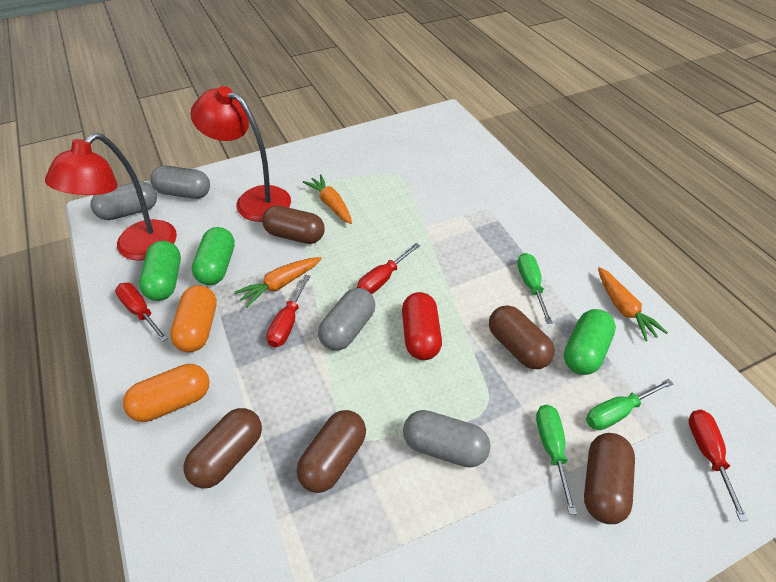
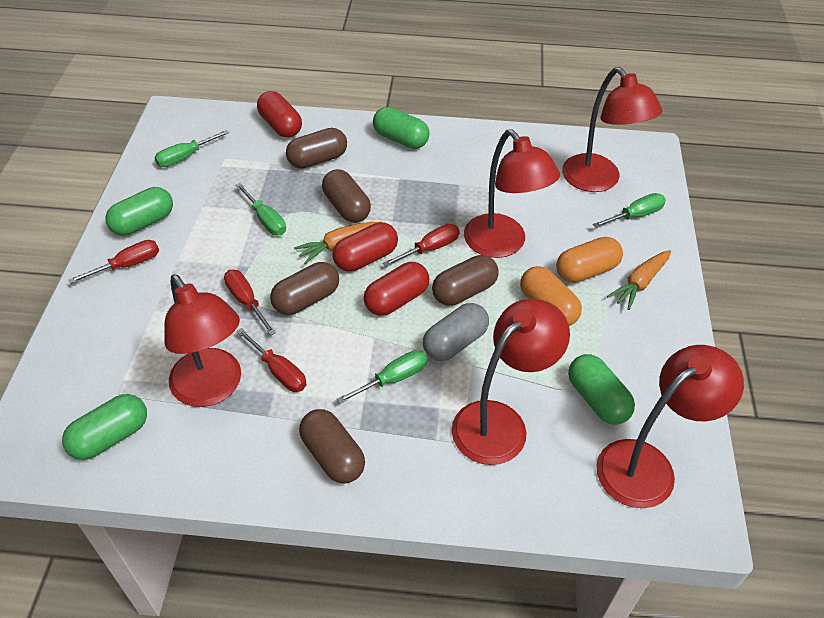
green capsule: [139,241,181,301] [191,227,235,285] [564,309,616,375] = 3 -> [62,394,147,460] [105,187,173,236] [373,107,430,149] [568,354,635,425] = 4
green screwdriver: [517,253,553,324] [536,404,577,515] [586,379,673,430] = 3 -> [154,130,229,167] [236,183,286,235] [337,350,427,404] [593,193,666,228] = 4
grey capsule: [90,181,157,220] [150,166,210,199] [318,288,375,351] [403,410,490,468] = 4 -> [423,303,489,361] = 1
orange carrot: [235,257,322,308] [303,174,352,224] [598,267,668,341] = 3 -> [294,222,379,264] [607,250,671,310] = 2
red capsule: [402,292,442,360] = 1 -> [257,91,302,138] [333,222,398,272] [364,262,429,316] = 3
red lamp: [45,133,177,261] [190,86,291,222] = 2 -> [164,274,241,407] [452,299,570,465] [464,129,560,258] [562,67,662,192] [596,345,744,508] = 5

